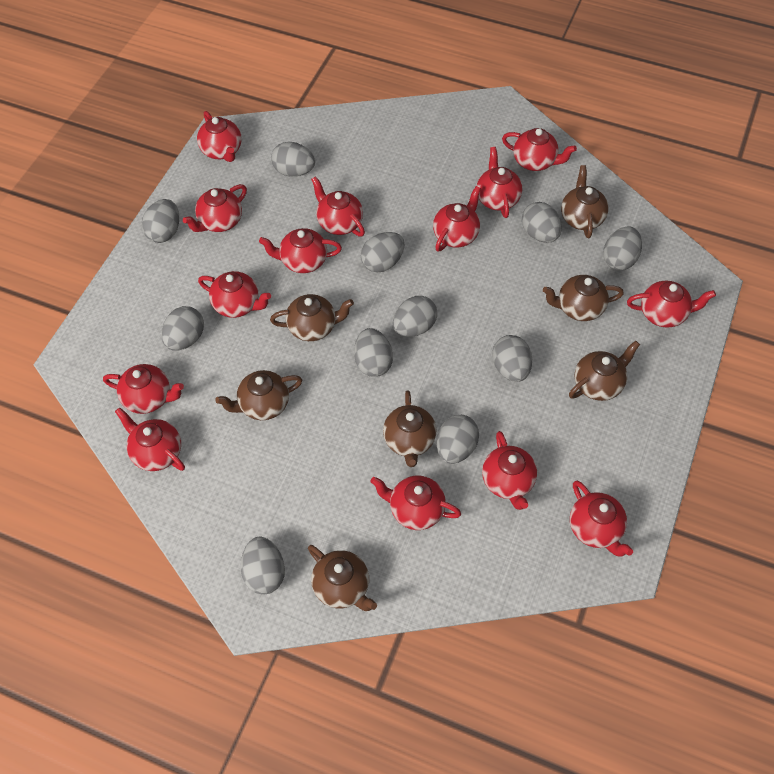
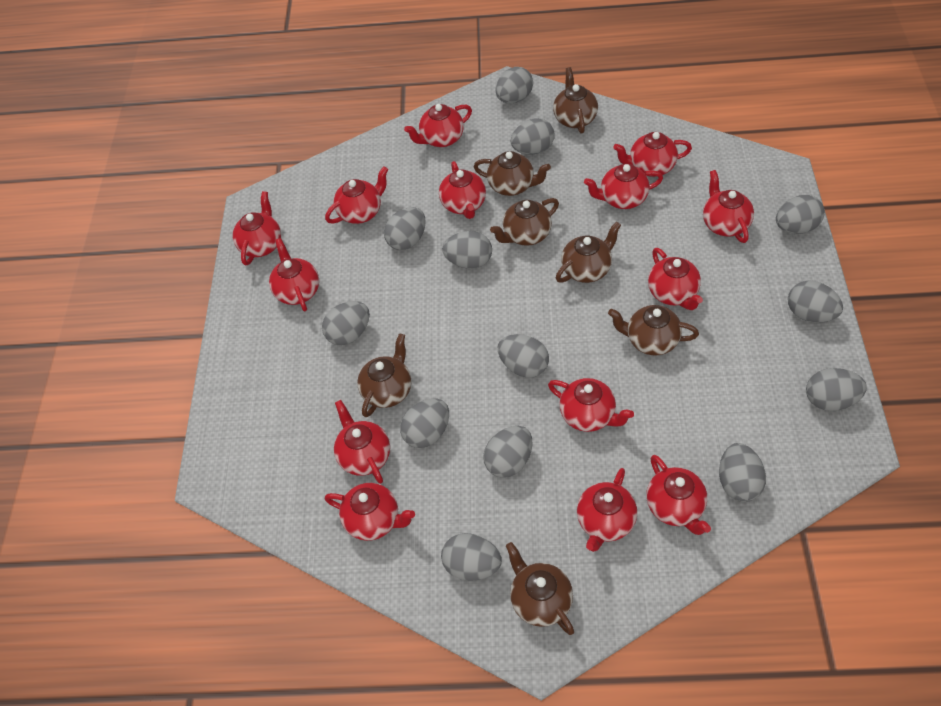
grey egg: [141,199,179,243] [161,306,204,351] [241,537,285,595] [271,142,315,177] [354,328,393,377] [361,232,404,273] [393,296,437,337] [437,415,479,464] [492,335,532,382] [522,202,562,243] [603,226,642,270] = 11 -> [322,301,370,346] [384,207,426,250] [400,398,449,448] [441,533,502,581] [442,231,492,269] [483,426,533,478] [496,67,533,103] [498,334,549,378] [511,118,555,155] [719,443,766,502] [776,195,825,234] [788,280,843,322] [806,368,867,411] = 13

